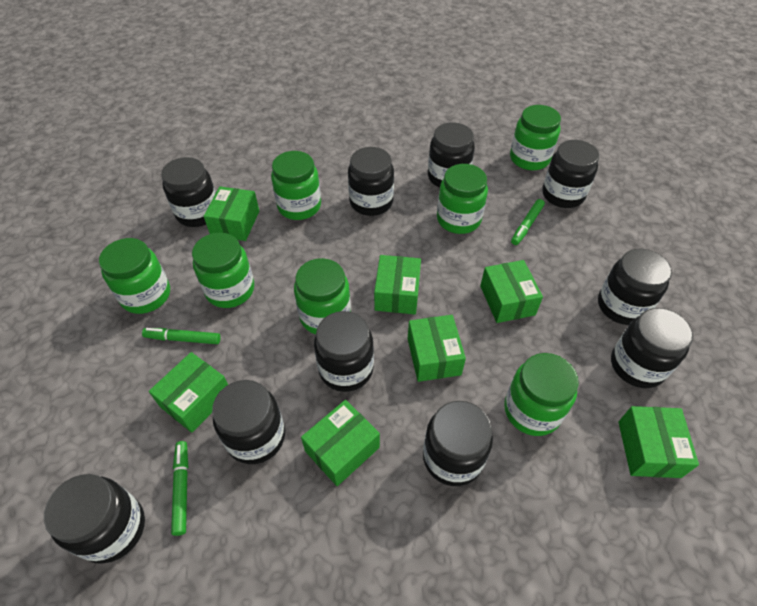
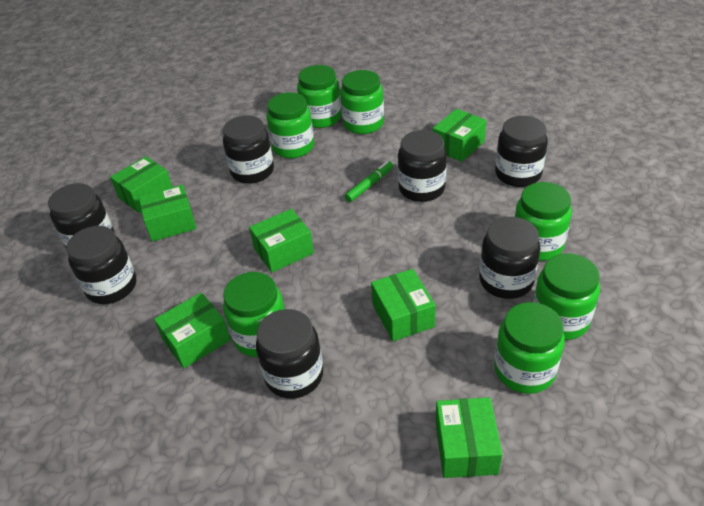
black jar: [44,474,145,564] [161,157,216,227] [212,380,285,464] [314,311,374,392] [348,147,394,216] [423,401,493,486] [428,122,475,188] [542,140,599,208] [598,249,672,325] [611,308,693,388] = 10 -> [48,183,114,248] [66,226,136,304] [223,116,274,184] [256,309,323,399] [398,130,447,202] [479,217,540,299] [495,116,548,187] = 7
green marker: [142,328,221,344] [171,441,188,536] [511,199,545,245] = 3 -> [345,161,393,202] = 1

